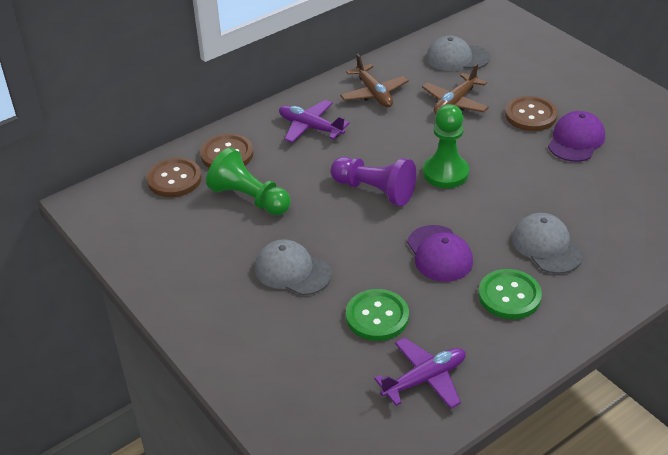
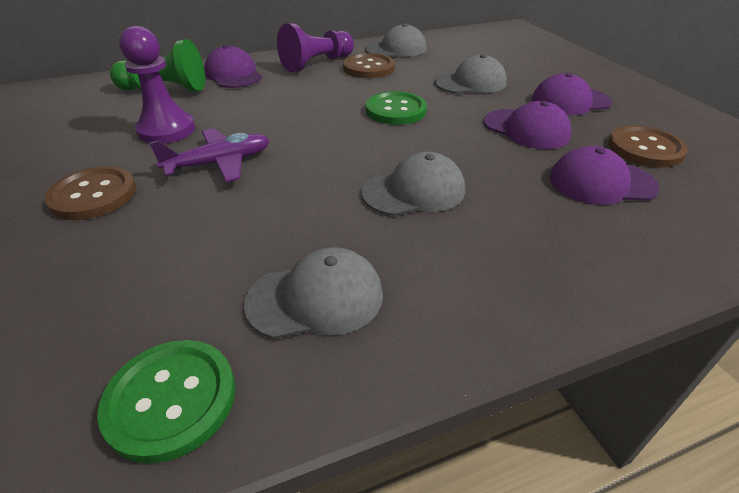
brown plane: [340,54,409,107] [422,64,489,114] = 2 -> none = 0
green pawn: [206,148,291,215] [423,104,469,188] = 2 -> [110,39,205,92] = 1
grey cap: [255,239,332,296] [426,36,490,71] [512,213,583,274] = 3 -> [244,247,383,339] [362,152,465,216] [365,23,427,57] [434,54,507,94] = 4
purple cap: [407,225,473,282] [548,111,605,162] = 2 -> [204,45,262,88] [484,101,571,149] [532,73,612,115] [550,146,660,205] = 4
purple pawn: [331,157,416,206] = 1 -> [119,26,195,144] [277,23,354,72] = 2
purple plane: [279,100,349,143] [374,338,466,409] = 2 -> [149,128,269,182] = 1

